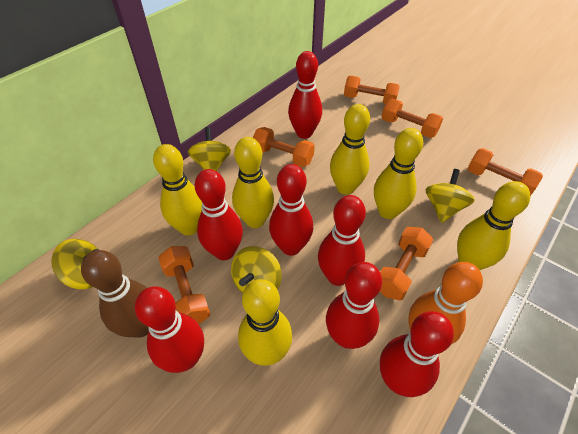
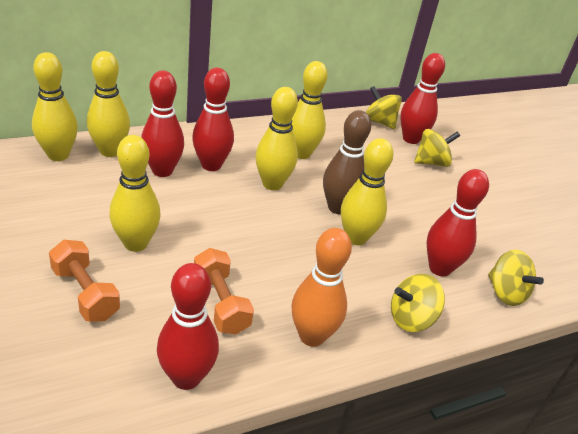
orange dumbbell: [158,246,210,325] [253,127,315,167] [344,76,400,104] [380,227,433,300] [381,99,443,138] [467,148,543,196] = 6 -> [49,240,120,322] [194,248,254,335] = 2
red bowling pin: [135,286,204,373] [195,169,243,260] [269,164,313,256] [288,51,322,139] [318,195,366,286] [326,262,382,349] [380,311,454,397] = 7 -> [141,71,184,177] [157,263,219,390] [192,68,234,171] [400,53,445,144] [427,169,489,276] = 5

